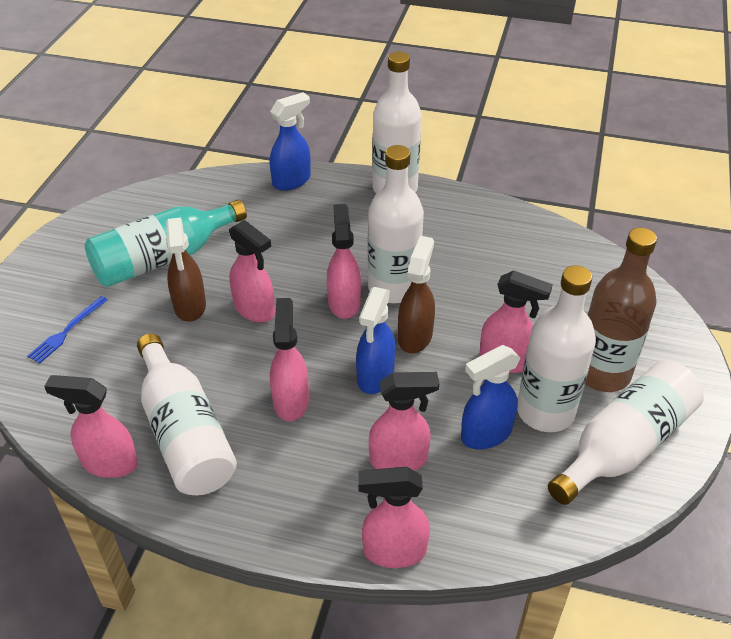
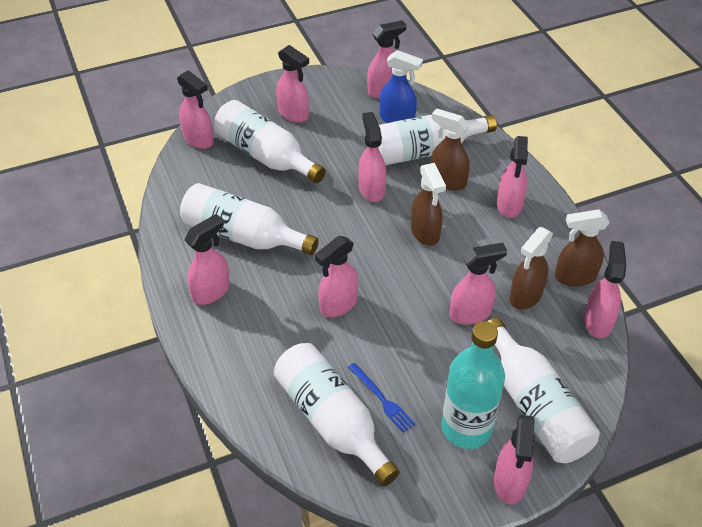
blue spray bottle: [270,92,311,191] [356,287,396,394] [461,345,520,449] = 3 -> [380,50,423,123] = 1
brown bottle: [585,228,657,392] = 1 -> none = 0
brown spray bottle: [166,217,206,322] [398,236,435,353] = 2 -> [411,163,446,246] [431,109,470,191] [510,227,553,310] [555,209,610,287] = 4
pink spray bottle: [44,375,138,478] [229,220,275,323] [270,298,309,421] [327,204,361,319] [358,467,430,568] [369,372,439,471] [479,270,553,373] = 7 -> [177,70,214,149] [184,214,230,305] [276,45,309,123] [315,236,358,317] [358,112,386,202] [367,21,406,98] [449,242,507,325] [494,415,535,504] [497,136,528,218] [584,241,626,338] = 10

